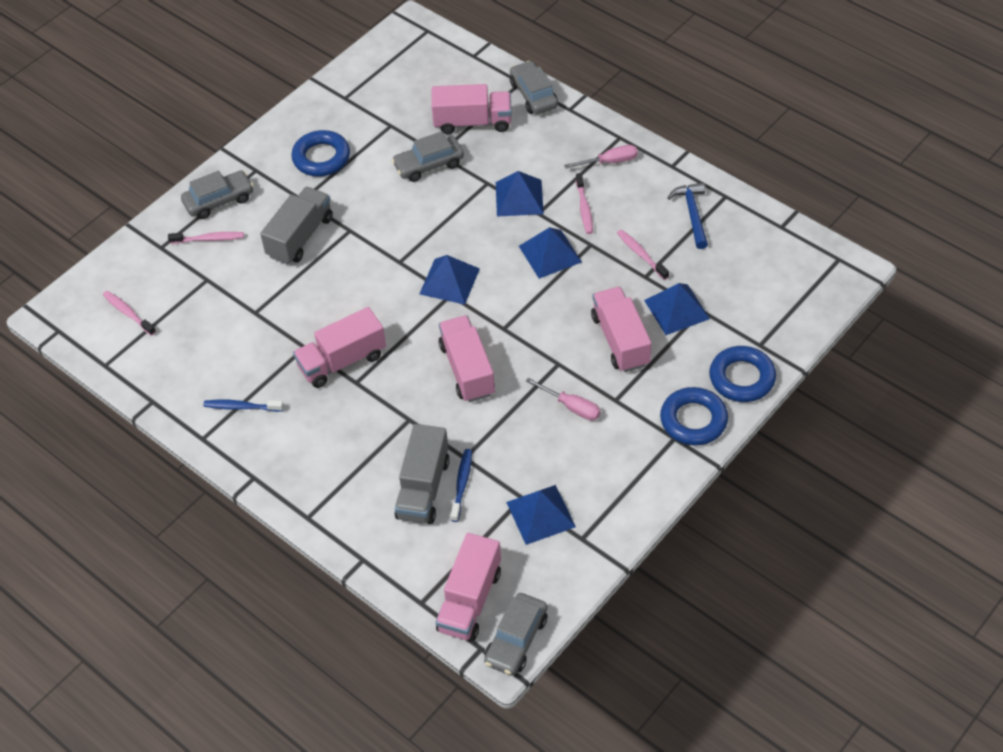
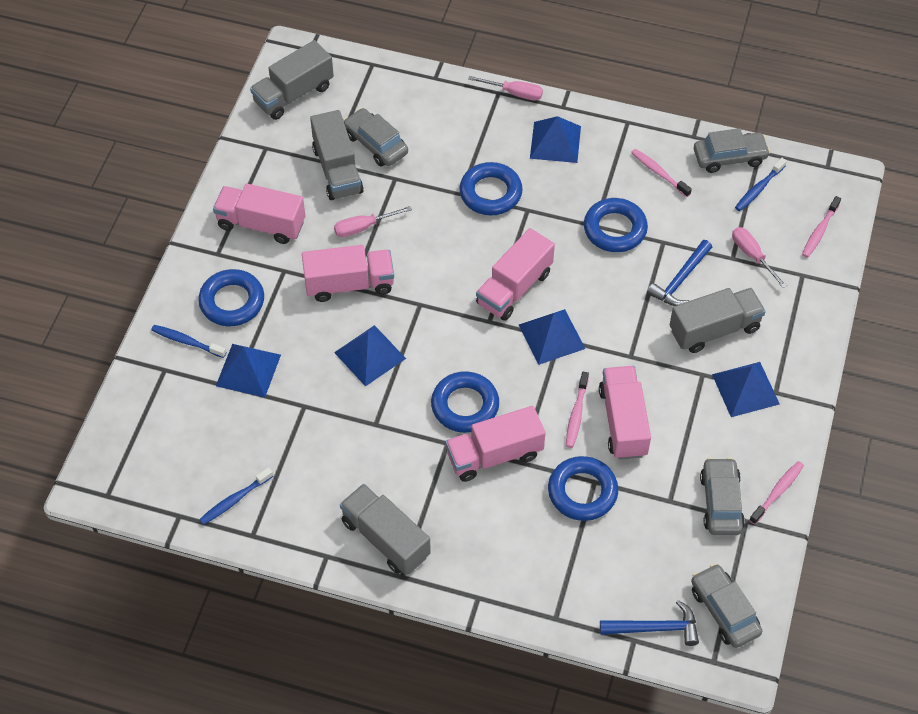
blue hammer: [667,182,708,249] = 1 -> [600,600,699,646] [647,240,712,306] = 2
blue ring: [291,130,350,177] [660,387,728,445] [709,346,776,402] = 3 -> [198,269,264,326] [431,371,499,433] [459,162,523,215] [548,456,618,521] [584,198,648,252] = 5
blue toothbrush: [203,400,284,412] [451,449,472,522] = 2 -> [151,325,226,358] [199,467,273,525] [735,158,787,211] = 3
grey truck: [260,187,333,265] [395,424,450,524] = 2 -> [250,40,334,120] [310,110,364,200] [340,484,431,575] [670,288,766,353] = 4
pink screwdriver: [526,378,601,420] [564,145,638,168] = 2 -> [334,206,412,237] [468,76,543,101] [732,227,787,288] = 3

